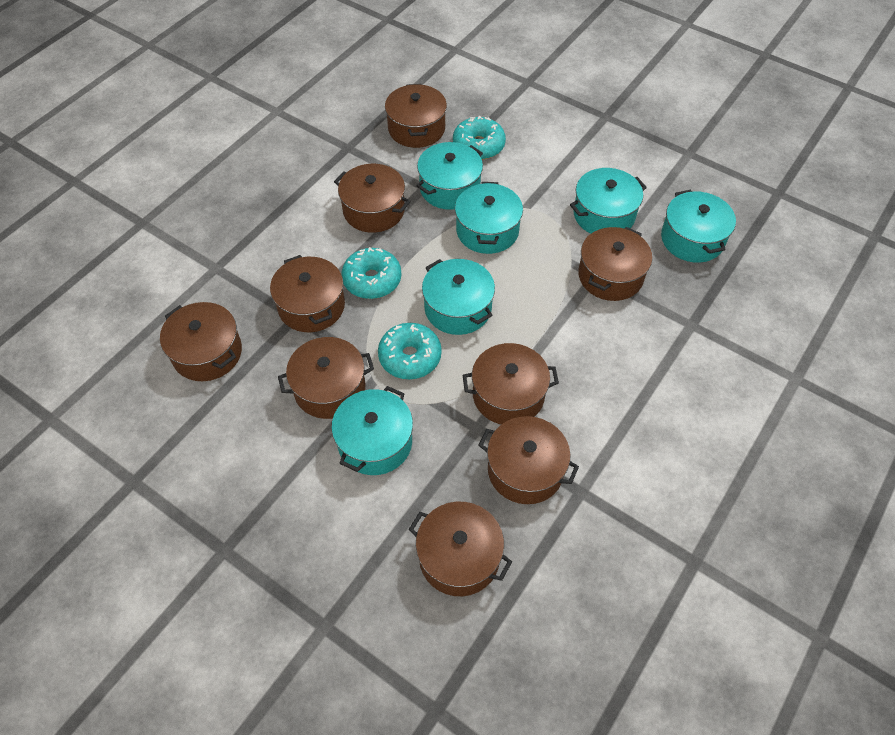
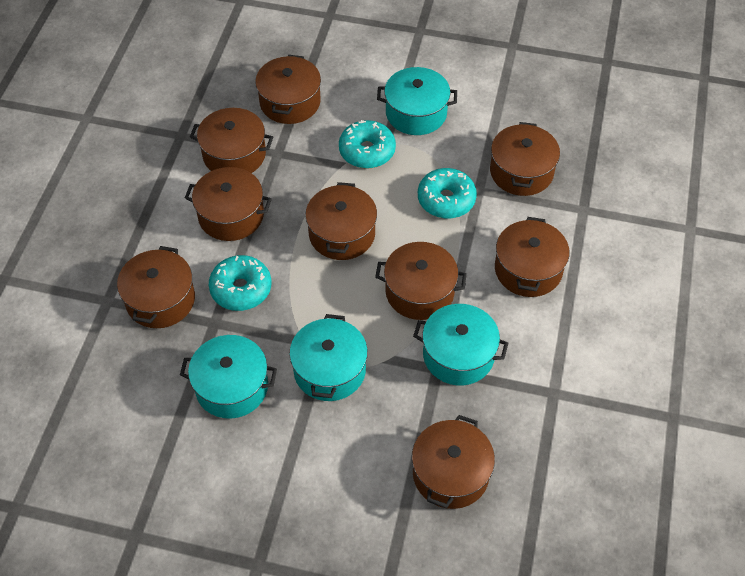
turquoise pot: [332,386,413,475] [416,142,483,210] [422,259,495,335] [455,182,523,254] [570,168,647,233] [661,190,736,263] = 6 -> [180,335,277,419] [289,314,368,401] [377,67,457,135] [413,304,508,385] = 4

